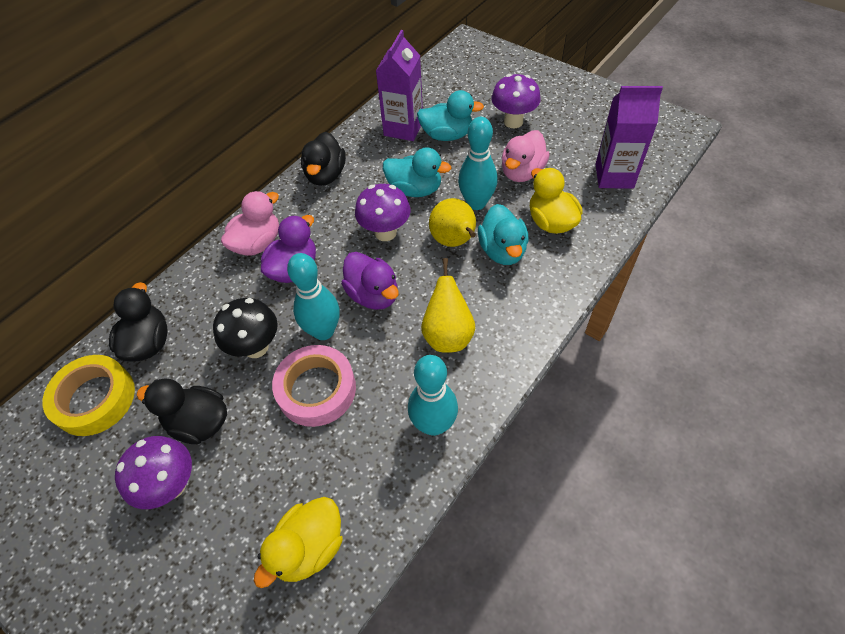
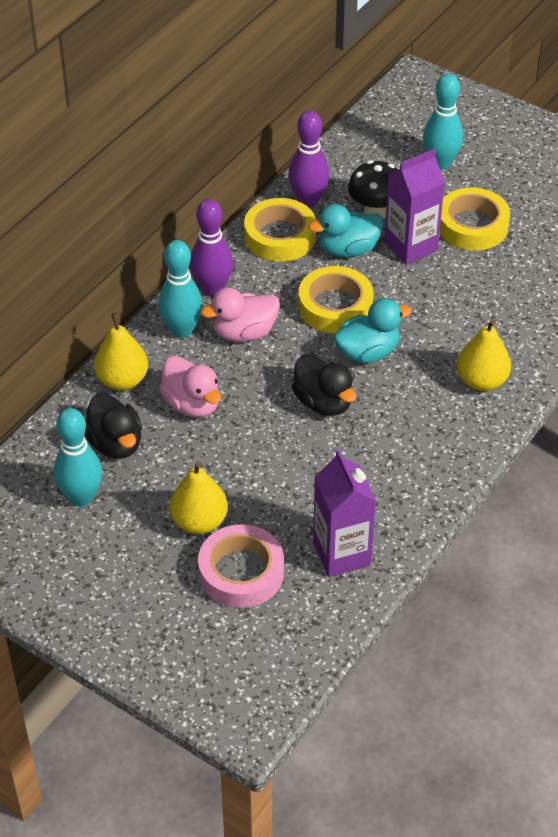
black duck: [109,282,167,362] [136,379,227,444] [301,132,346,186] = 3 -> [85,393,142,459] [292,354,356,416] = 2
purple bowling pin: none = 0 -> [190,199,233,297] [288,110,329,207] = 2
purple duck: [261,215,316,283] [341,252,399,310] = 2 -> none = 0
purple mushroom: [115,436,192,509] [355,184,410,241] [492,74,541,128] = 3 -> none = 0
turquoise duck: [383,147,451,197] [417,90,484,141] [478,204,529,265] = 3 -> [308,204,384,257] [333,298,412,363] = 2
yellow duck: [254,497,343,588] [530,168,583,234] = 2 -> none = 0
yellow pear: [421,258,475,353] [429,198,476,247] = 2 -> [94,313,148,390] [170,461,228,534] [457,319,511,391] = 3
yellow tape: [42,355,135,436] = 1 -> [244,198,316,262] [298,266,374,334] [440,187,510,251] = 3

